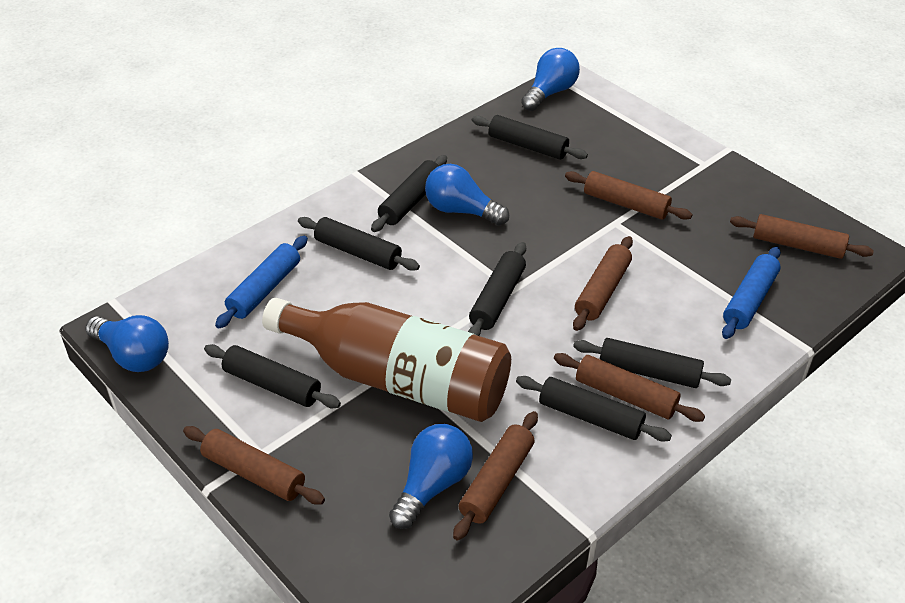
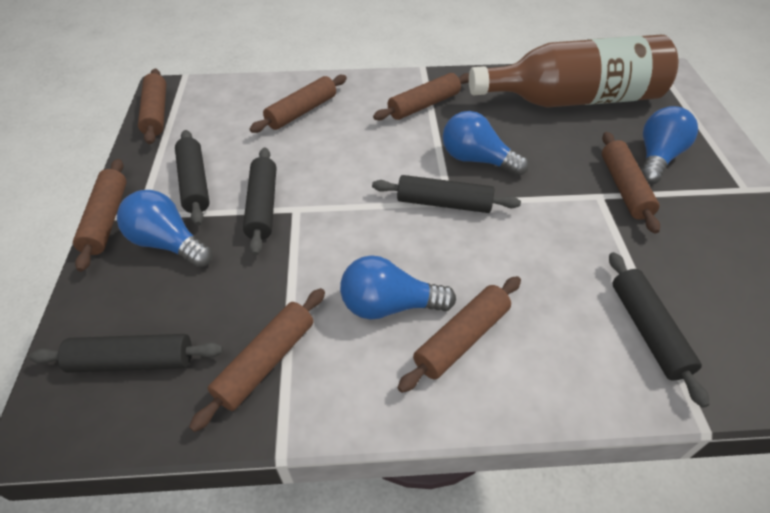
black rolling pin: [204,344,341,408] [298,217,420,271] [371,155,447,232] [468,242,526,336] [472,115,588,160] [516,376,672,442] [573,338,731,388] = 7 -> [29,334,223,373] [175,130,210,226] [243,147,276,255] [372,175,521,213] [609,252,710,408] = 5
blue rolling pin: [215,236,308,329] [722,247,781,339] = 2 -> none = 0
brown rolling pin: [183,426,325,505] [453,411,538,540] [554,353,705,422] [565,171,693,220] [573,236,633,331] [730,214,874,259] = 6 -> [73,159,127,272] [138,69,166,144] [189,288,325,432] [250,75,347,133] [373,73,469,120] [398,276,521,393] [602,132,660,234] = 7

